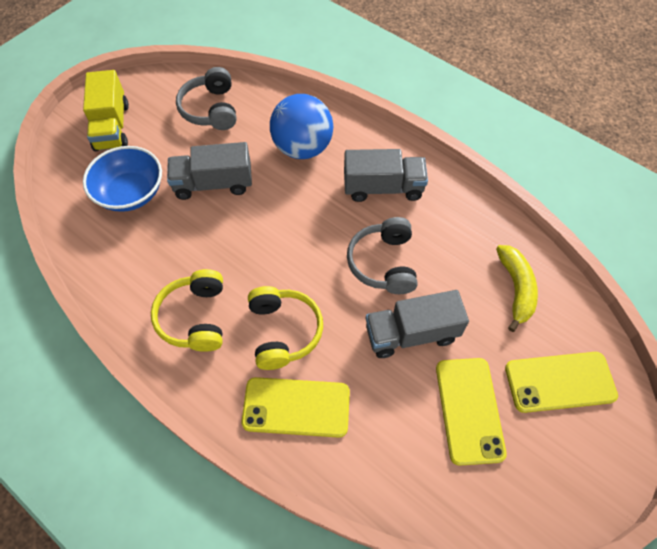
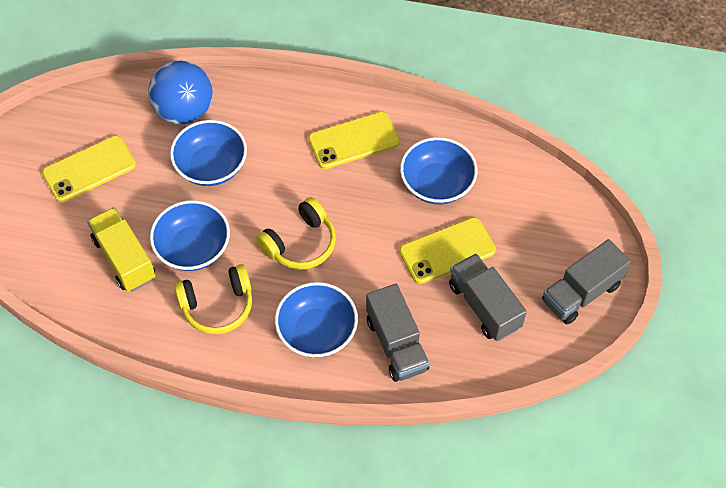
blue bowl: [83,146,162,212] = 1 -> [150,200,230,271] [170,120,247,186] [275,282,358,358] [400,137,478,204] = 4
grey headphones: [176,67,237,130] [347,217,417,294] = 2 -> none = 0
yellow banana: [496,245,538,332] = 1 -> none = 0

